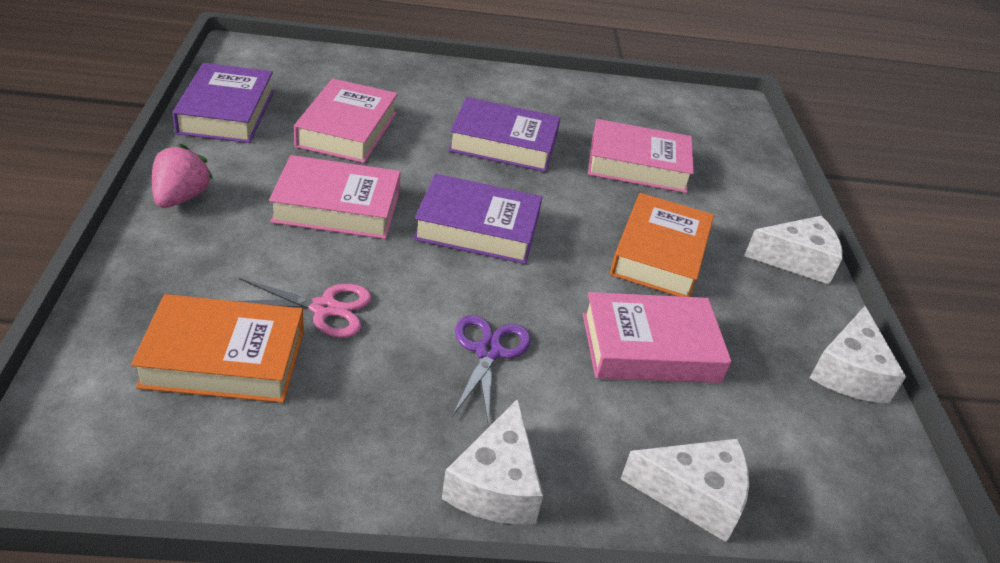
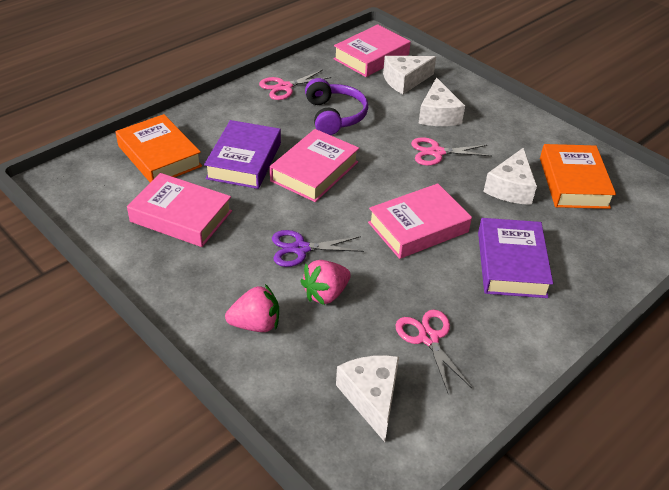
pink scissors: [237,278,372,338] = 1 -> [259,70,331,100] [395,310,472,395] [411,137,492,166] = 3
pink strawberry: [152,144,213,208] = 1 -> [225,284,279,332] [300,260,351,305] = 2
purple book: [172,63,274,143] [413,174,542,264] [448,97,560,172] = 3 -> [204,120,281,189] [478,218,553,298] = 2
purple headphones: none = 0 -> [305,78,368,135] = 1

